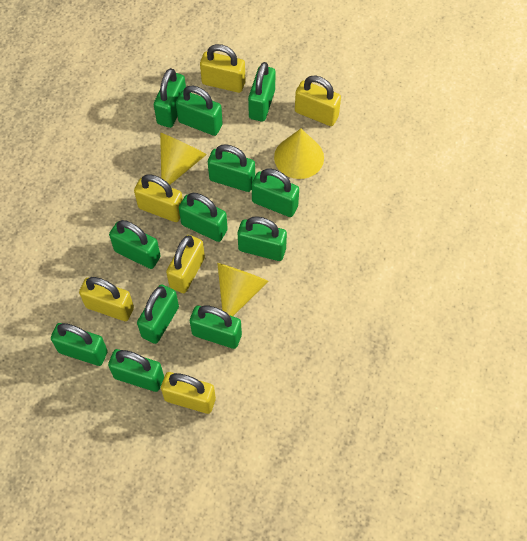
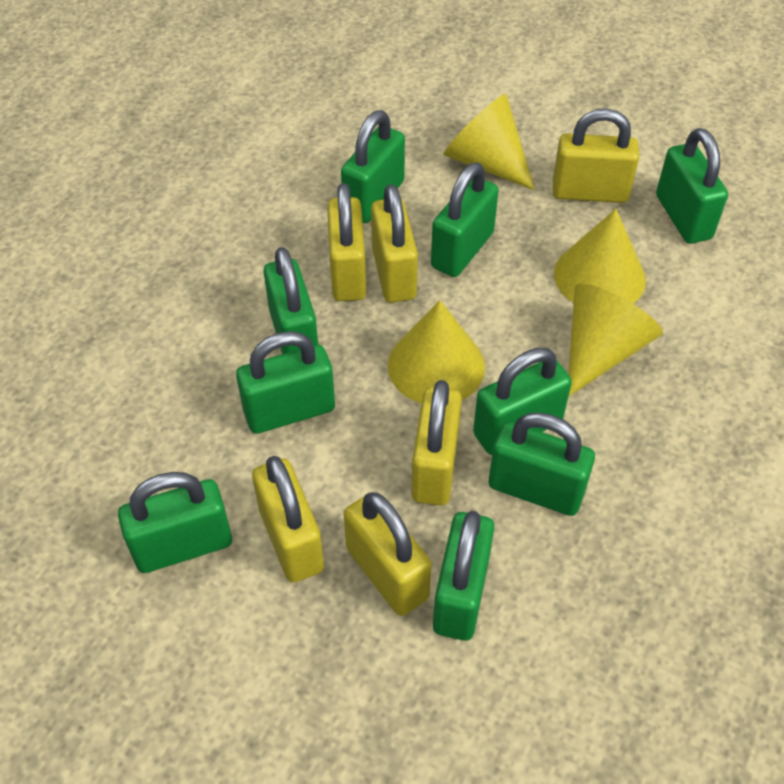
green padlock: [51,323,108,366] [108,349,164,392] [109,220,161,269] [137,284,179,344] [154,68,186,128] [176,86,223,136] [179,193,228,242] [190,305,242,349] [208,144,255,192] [238,216,287,261] [248,62,276,122] [252,169,299,217] = 12 -> [118,472,232,573] [236,331,335,434] [264,247,318,354] [341,110,405,223] [431,162,499,277] [433,511,494,641] [473,348,572,455] [488,412,595,516] [656,128,728,244] = 9
yellow cone: [160,133,207,185] [217,263,269,316] [274,129,324,179] = 3 -> [388,300,485,403] [443,94,535,190] [554,209,646,304] [568,284,663,397] = 4

